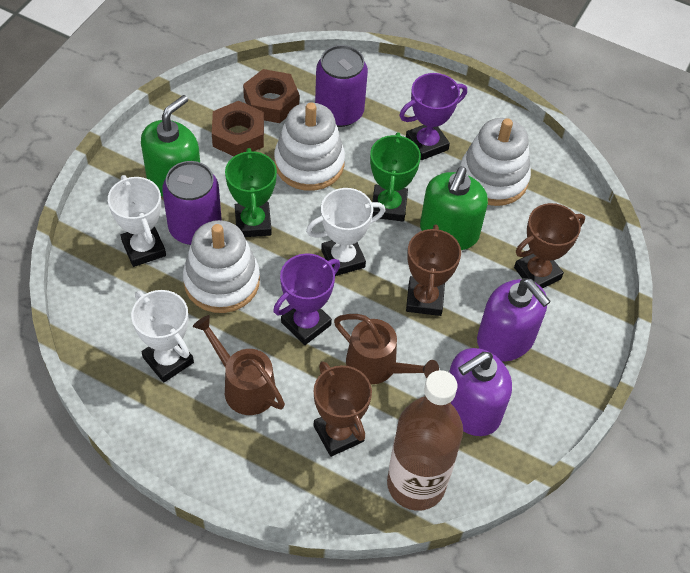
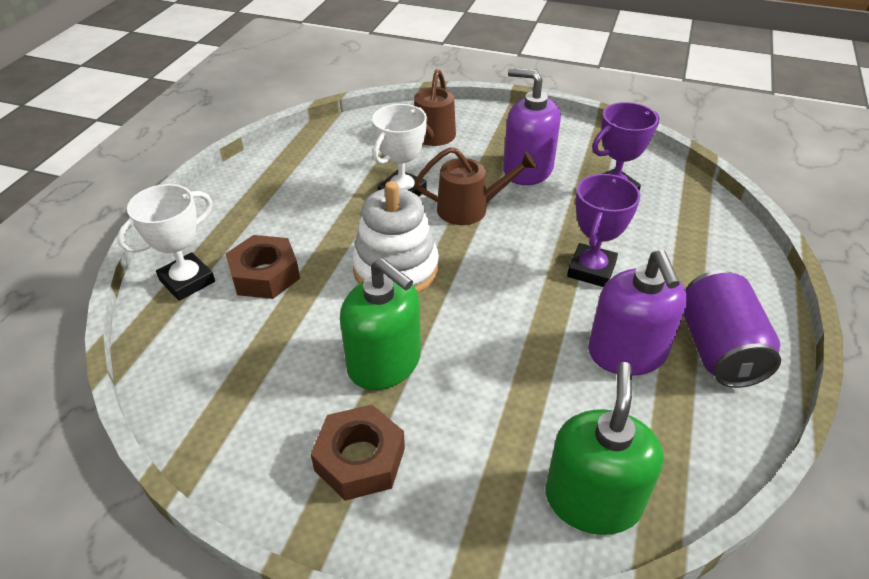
brown bottle: [387,370,463,511] = 1 -> none = 0
brown trophy: [314,361,372,457] [406,225,461,316] [514,203,585,289] = 3 -> none = 0
green trophy: [225,148,277,237] [370,132,421,221] = 2 -> none = 0
purple can: [162,161,222,245] [315,45,368,127] = 2 -> [683,270,781,388] = 1
white stacking toy: [183,220,260,313] [274,102,345,191] [460,118,531,206] = 3 -> [352,181,439,293] = 1
white trophy: [108,175,166,267] [131,290,194,383] [306,188,385,276] = 3 -> [117,184,215,301] [372,104,427,197] = 2

